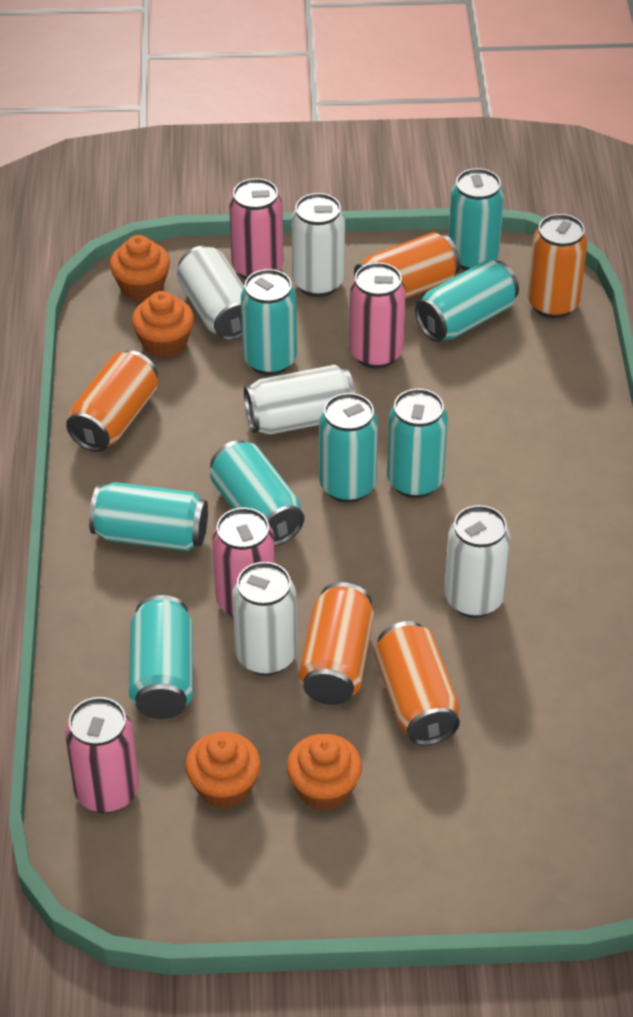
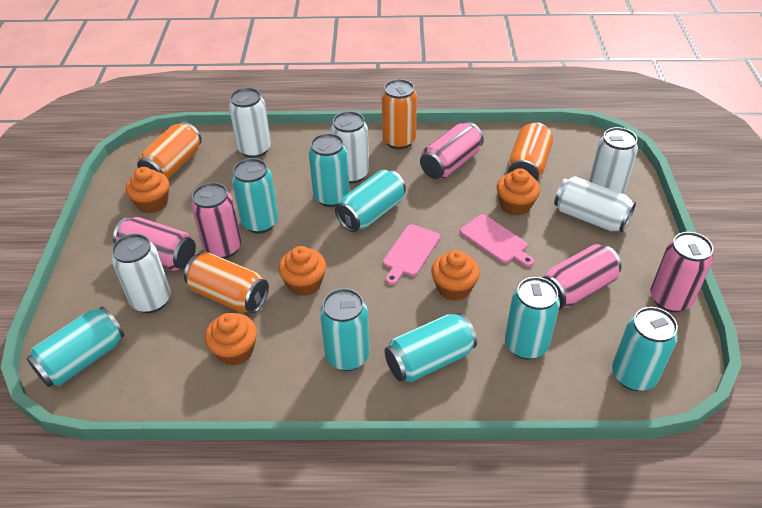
orange can: [66,350,158,452] [299,582,374,705] [354,232,460,298] [374,621,460,746] [528,214,588,318] = 5 -> [137,121,202,179] [184,252,269,313] [381,79,417,149] [507,122,553,180] = 4
orange cupcake: [110,235,170,301] [132,291,194,358] [185,732,261,809] [287,734,362,811] = 4 -> [126,167,169,213] [205,313,257,366] [278,246,326,296] [431,250,480,301] [497,168,540,216] = 5
pink can: [65,697,139,814] [212,508,275,617] [229,178,283,279] [349,262,406,369] = 4 -> [113,217,196,271] [191,182,242,259] [420,122,484,179] [542,244,622,309] [651,232,713,312] = 5
pink cutting board: none = 0 -> [383,224,440,285] [460,214,534,267] = 2

